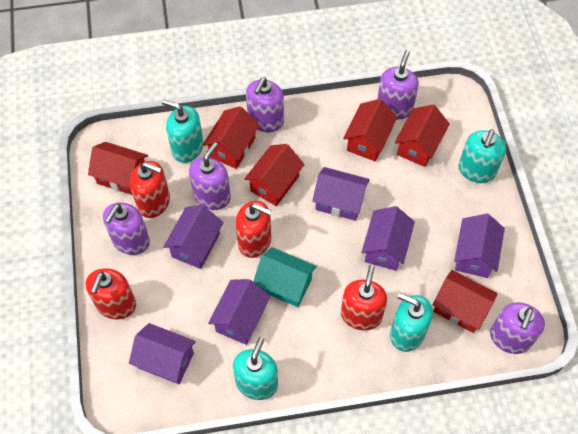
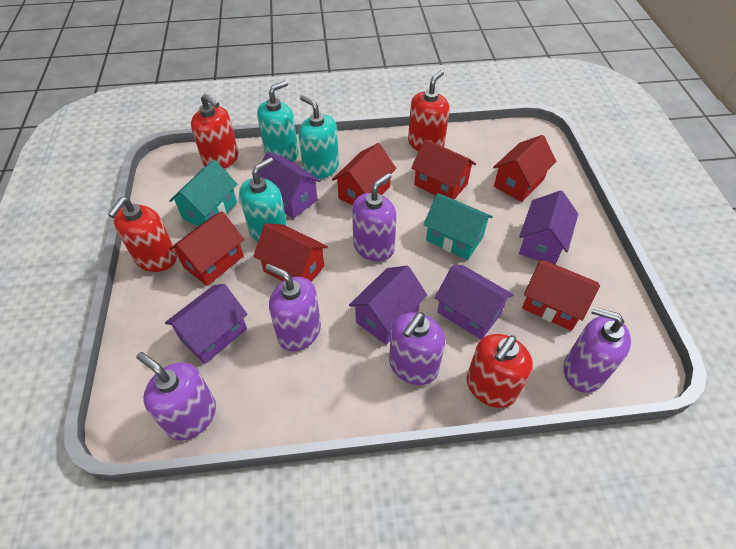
purple house: [129,323,196,384] [163,205,223,269] [208,279,270,345] [312,167,370,221] [361,206,415,271] [454,214,505,278] = 6 -> [165,284,248,364] [258,152,321,219] [349,266,427,345] [435,265,513,340] [519,190,578,265] = 5
turquoise house: [253,247,317,307] = 1 -> [169,160,238,226] [423,193,493,260] = 2
turquoise soap dispenser: [162,99,203,163] [233,337,278,400] [390,293,433,352] [458,129,506,183] = 4 -> [239,157,287,242] [257,81,299,162] [298,95,339,179] = 3

